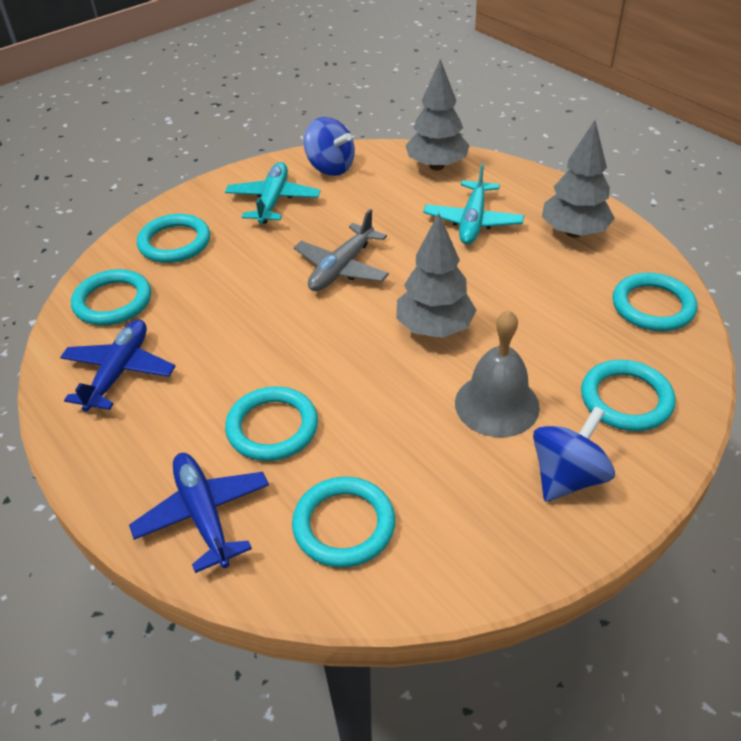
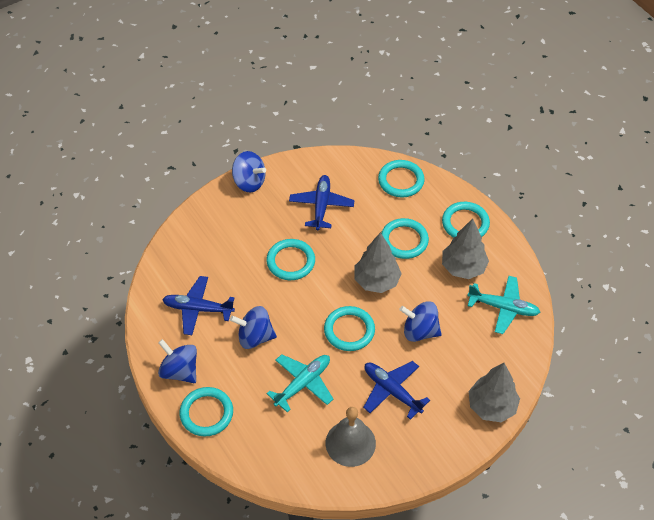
blue plane: [60,319,175,412] [129,453,269,573] = 2 -> [162,276,235,335] [289,175,354,230] [363,361,430,420] = 3
blue spinning top: [304,117,355,176] [533,407,615,502] = 2 -> [158,339,197,383] [230,306,277,349] [232,151,266,192] [399,302,442,342] = 4
grey plane: [294,209,389,291] = 1 -> none = 0

